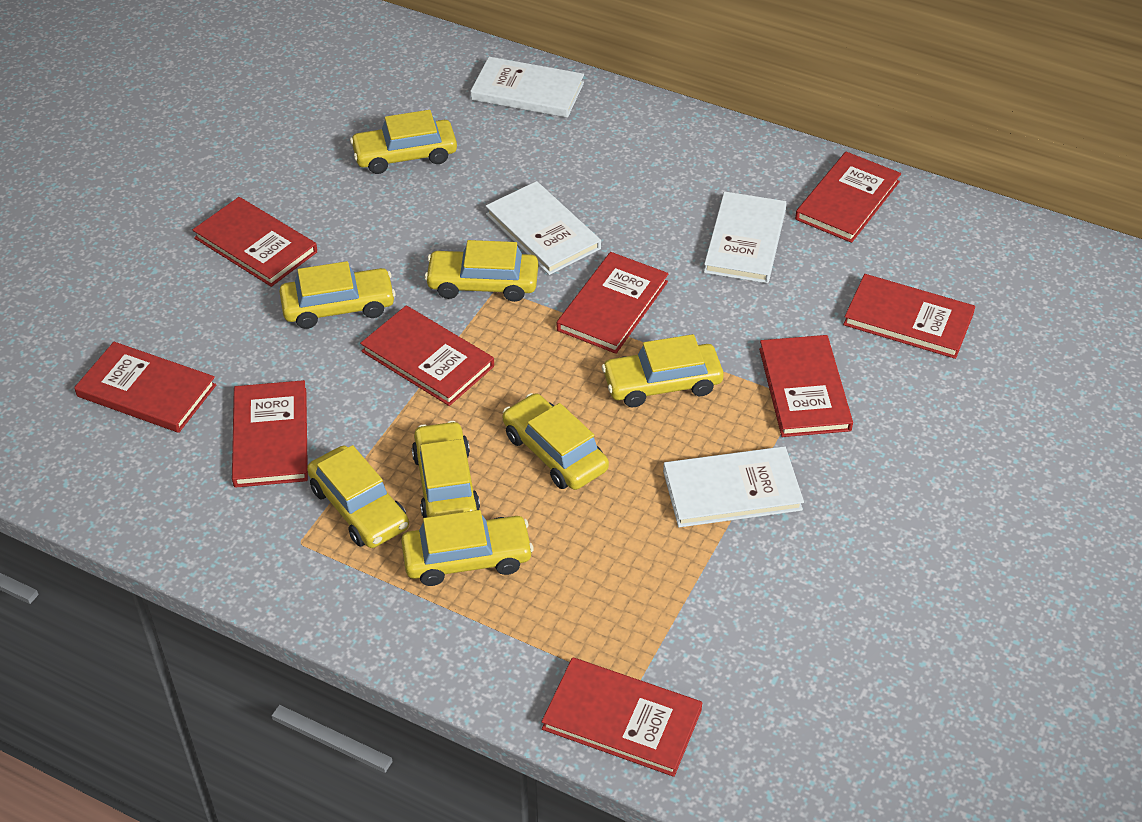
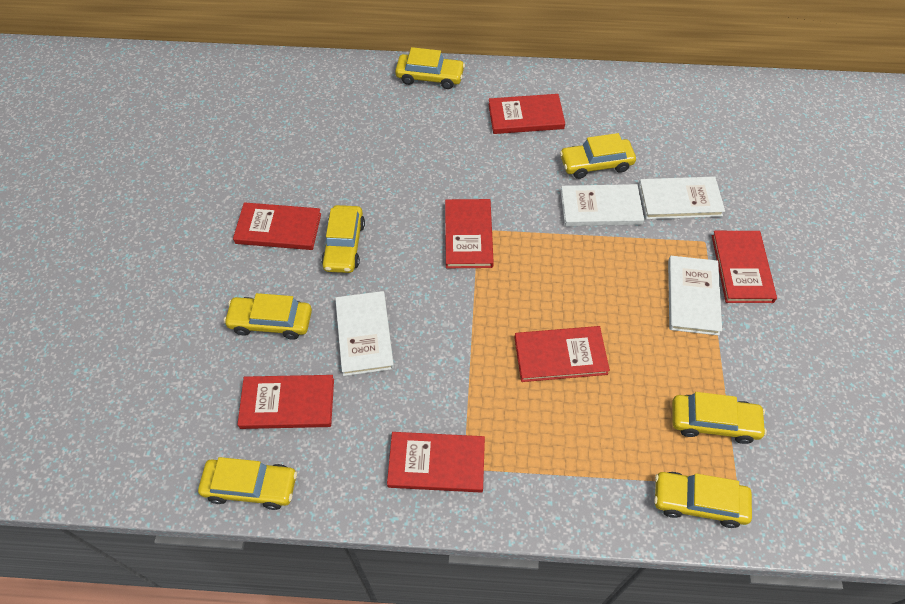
red book: [74,342,216,433] [193,197,317,287] [232,380,308,488] [360,305,494,406] [541,657,702,777] [557,252,669,354] [759,335,853,437] [795,152,901,243] [843,274,975,359] = 9 -> [233,202,321,250] [237,375,334,429] [387,432,485,493] [445,199,494,268] [488,94,565,134] [514,326,610,382] [712,231,777,303] = 7
yellow car: [279,261,396,329] [307,445,409,548] [350,110,457,174] [401,510,533,586] [412,421,480,518] [424,240,538,302] [503,393,609,490] [602,334,724,407] = 8 -> [198,457,297,510] [224,293,312,340] [321,205,365,273] [395,47,465,89] [560,133,636,179] [654,472,752,528] [672,392,767,444] = 7

